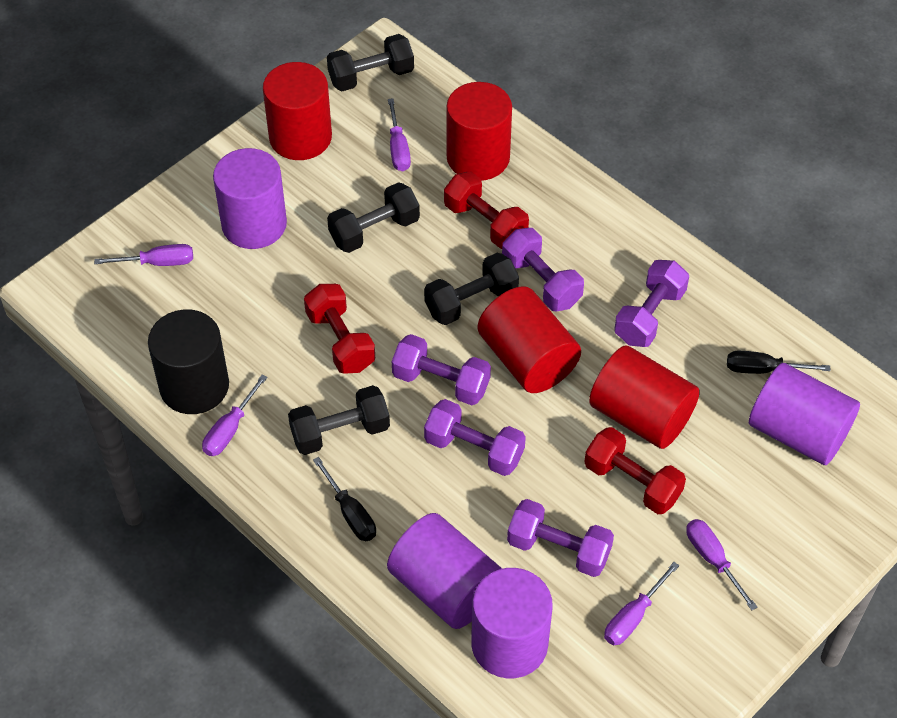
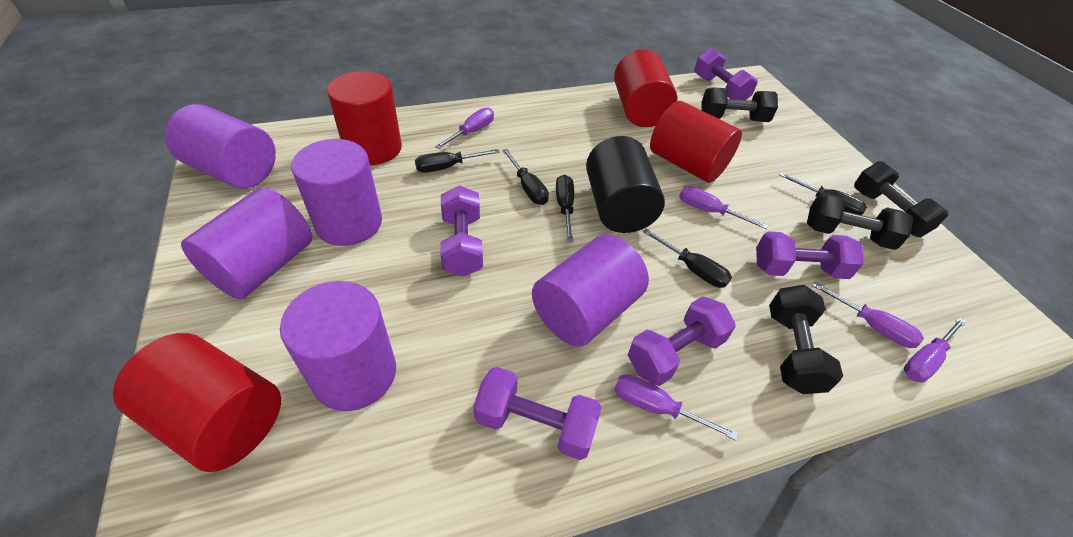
black screwdriver: [313,457,376,541] [727,351,830,374] = 2 -> [415,149,500,173] [502,149,549,205] [556,174,574,242] [643,229,732,288] [779,172,867,215] = 5
purple cylinder: [213,148,287,249] [387,513,502,629] [471,568,553,678] [749,363,860,465] = 4 -> [165,104,276,189] [181,187,312,299] [280,281,396,411] [291,139,382,246] [532,234,649,347] = 5
red dumbbell: [304,284,375,374] [444,172,529,249] [584,427,686,514] = 3 -> none = 0

